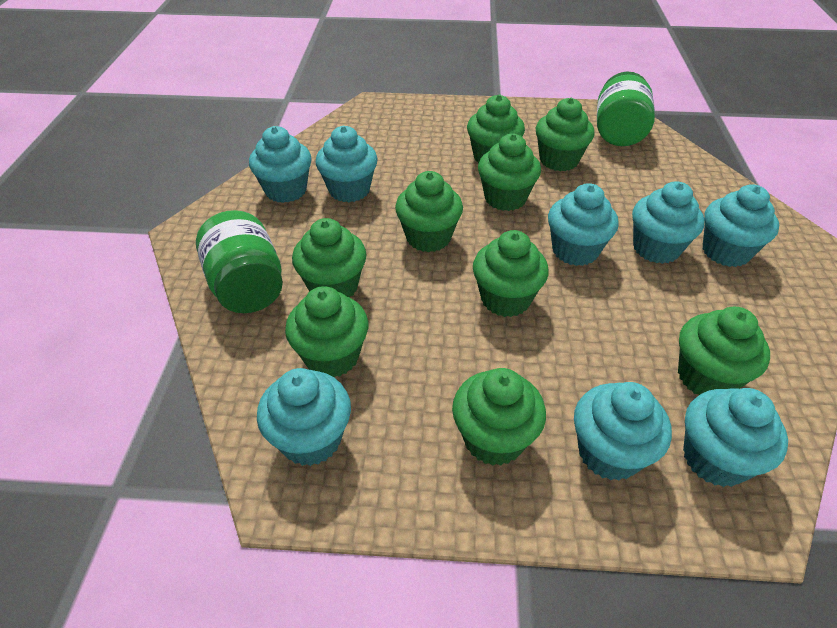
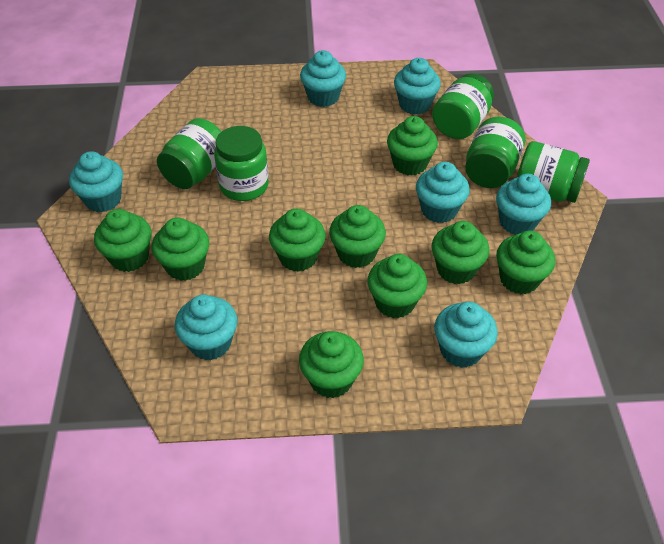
green jar: [196,210,283,313] [597,72,655,146] = 2 -> [157,118,222,189] [214,126,269,201] [432,73,494,139] [465,116,525,188] [517,141,590,203] = 5
turquoise cupcake: [249,126,312,203] [257,368,351,466] [315,126,378,202] [548,183,619,266] [574,382,672,481] [632,181,705,264] [683,388,788,487] [703,184,779,267] = 8 -> [69,151,123,213] [175,294,237,360] [300,50,346,107] [394,58,441,115] [416,162,470,223] [434,302,498,368] [496,174,551,235] = 7

